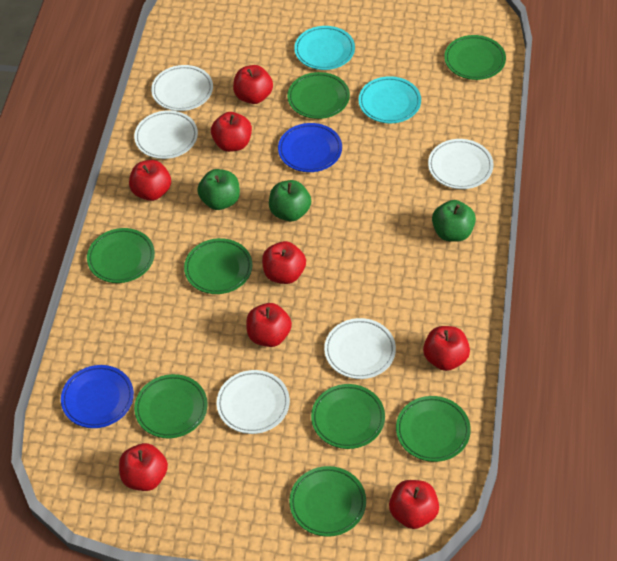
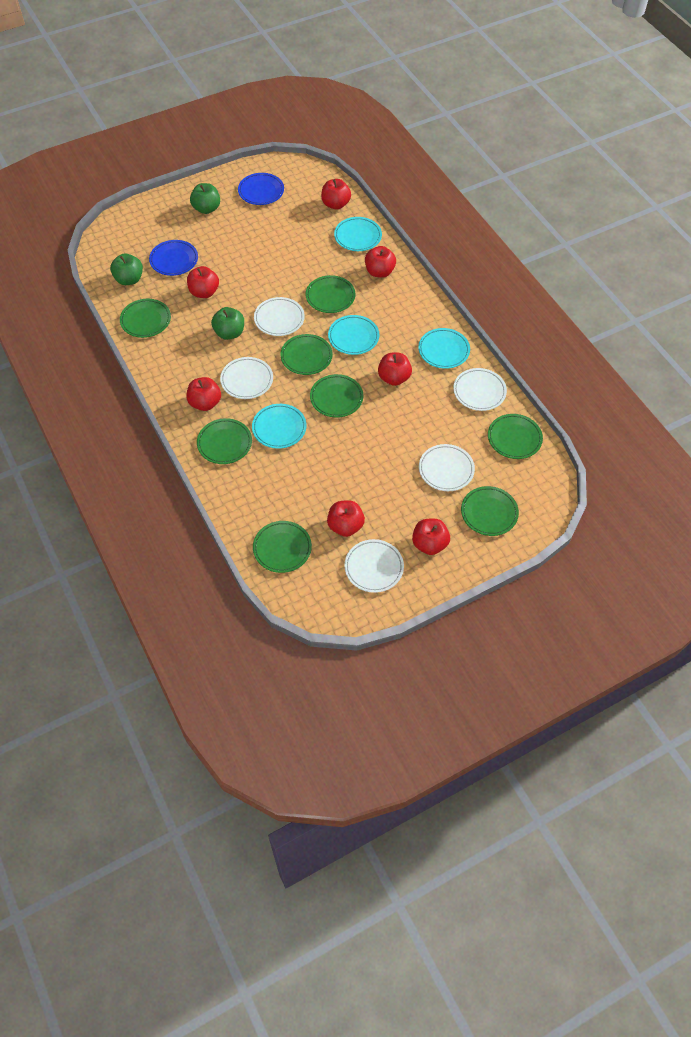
red apple: [119,443,168,491] [129,160,171,201] [211,112,252,152] [233,65,273,104] [246,303,292,347] [262,241,306,284] [389,480,439,529] [423,326,470,371] = 8 -> [186,377,221,411] [187,266,219,298] [321,179,351,210] [327,500,365,537] [365,246,396,278] [378,352,412,386] [412,518,450,555] = 7
turquoise plate: [294,26,355,70] [359,76,421,124] = 2 -> [252,404,307,449] [328,315,379,355] [334,217,382,251] [418,328,470,369] = 4

